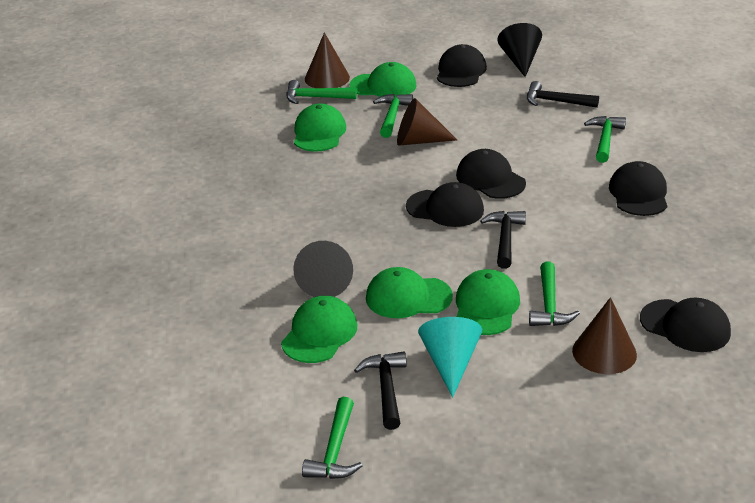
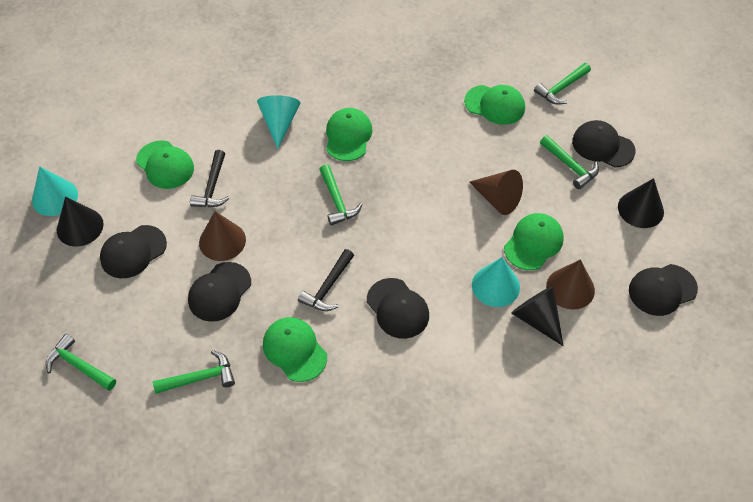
black cone: [293,241,353,297] [497,23,542,77] = 2 -> [57,197,104,246] [511,286,563,346] [618,178,664,228] = 3
black hammer: [354,351,407,430] [480,211,526,269] [527,81,599,108] = 3 -> [190,150,229,207] [298,249,354,311] = 2
turquoise cone: [418,317,482,397] = 1 -> [32,166,78,216] [257,95,300,149] [472,257,520,307] = 3

